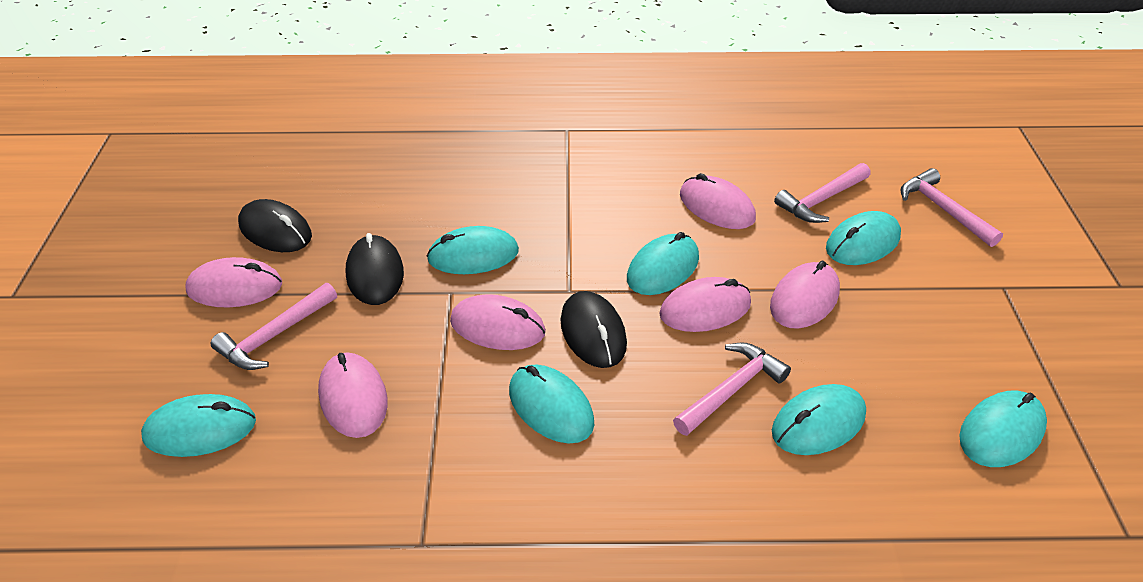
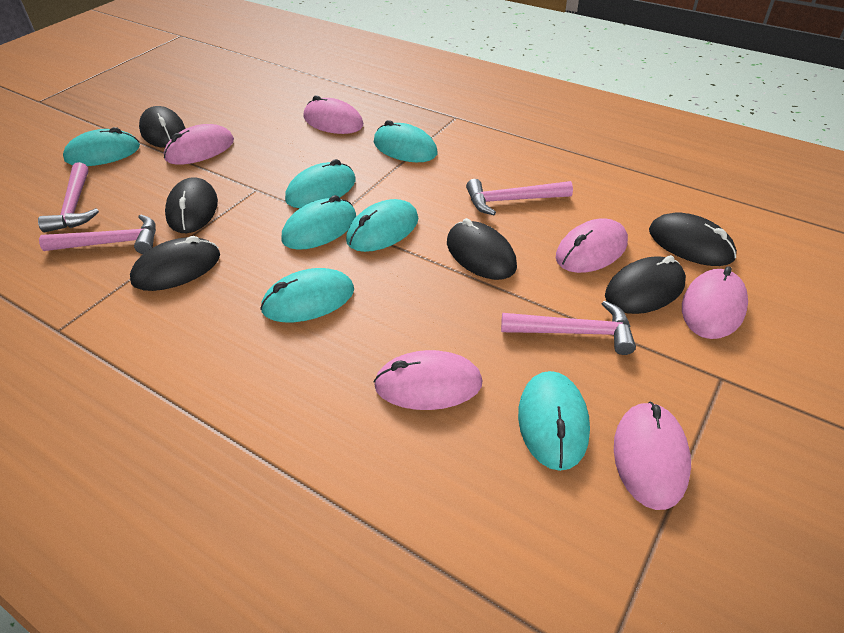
black mouse: [238,199,312,252] [346,233,404,305] [561,291,627,368] = 3 -> [130,236,220,291] [139,106,186,148] [165,177,218,233] [447,218,517,280] [605,255,686,314] [649,213,737,266] = 6

